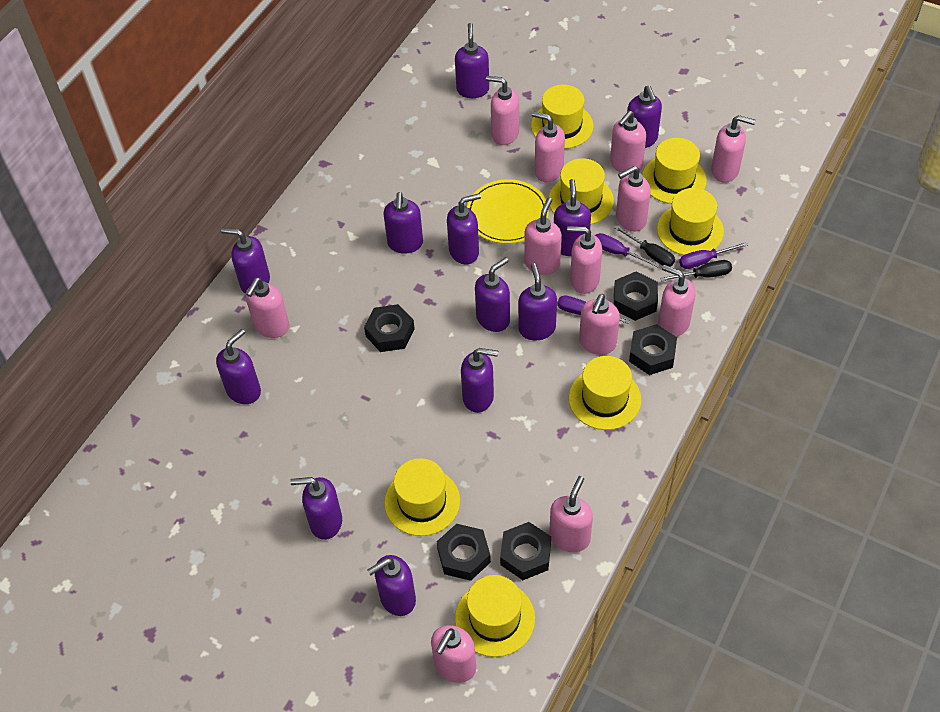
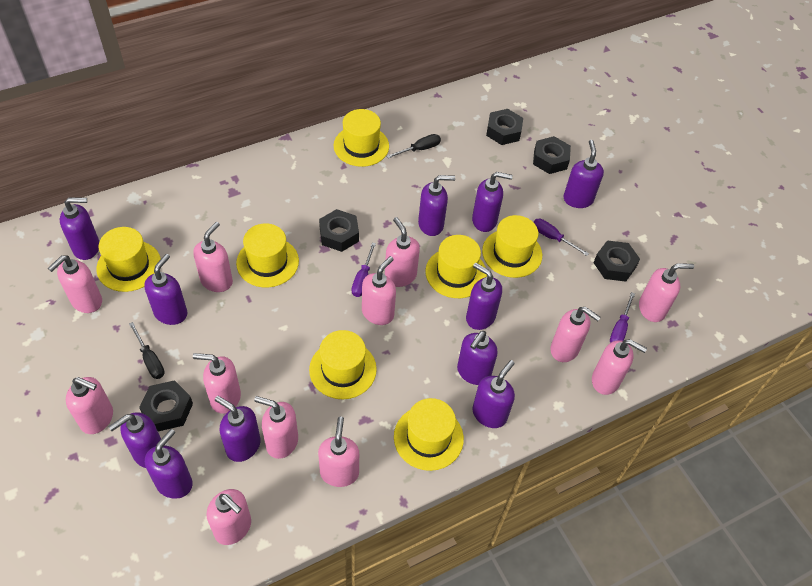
purple soap dispenser: [216,329,261,404] [221,228,270,294] [290,477,342,540] [367,555,416,616] [383,192,423,254] [447,193,481,265] [455,23,489,98] [461,348,499,413] [475,257,510,332] [518,263,557,341] [554,179,591,256] [627,86,662,148] = 12 -> [60,197,100,260] [108,412,161,468] [144,254,187,325] [145,429,193,499] [215,396,261,462] [418,175,455,236] [457,331,498,385] [466,263,502,330] [472,172,513,232] [472,360,515,428] [564,140,604,208] = 11
yellow plate: [467,179,549,244] = 1 -> none = 0

